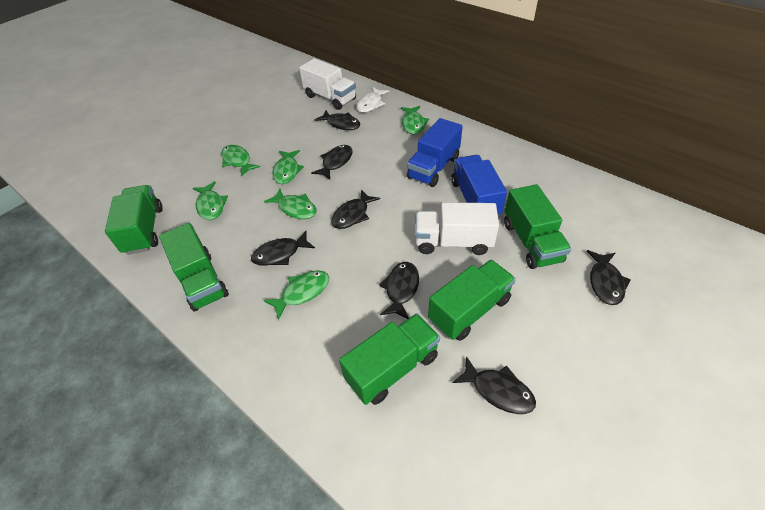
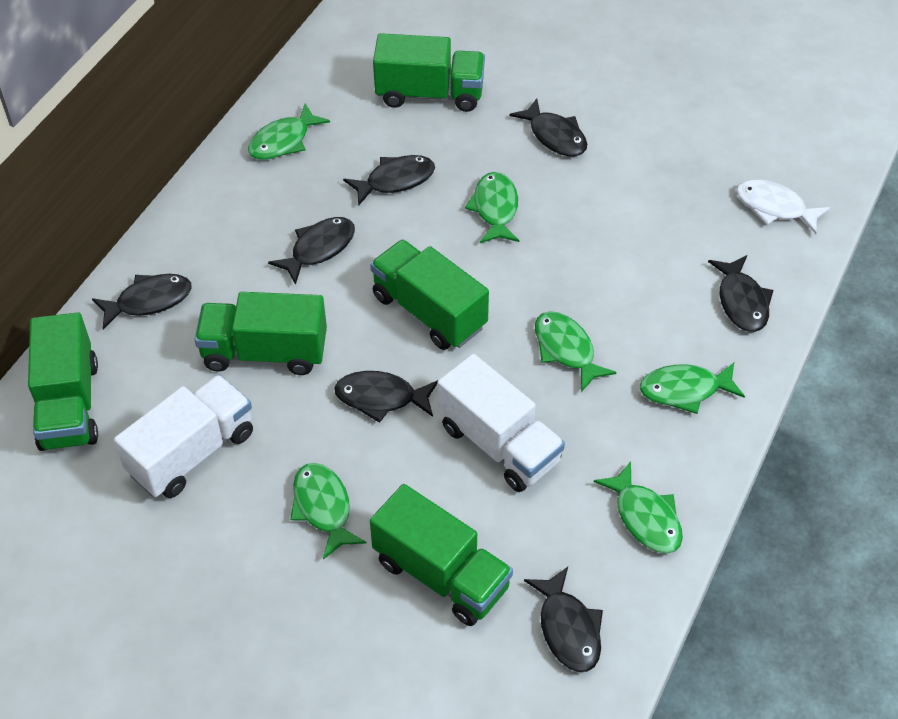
blue truck: [407,118,463,187] [451,155,507,215] = 2 -> none = 0

